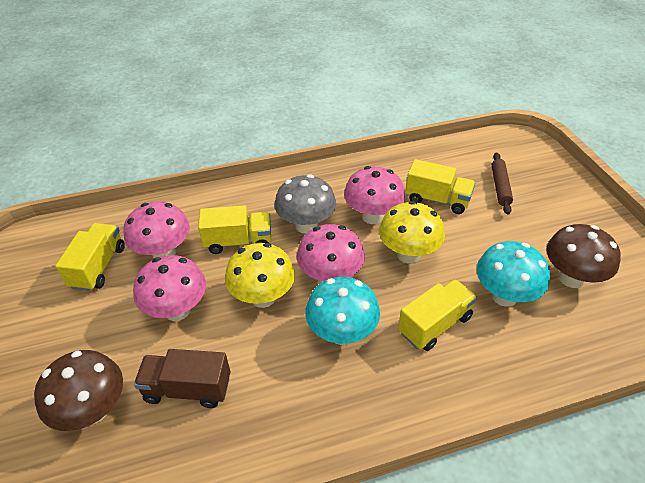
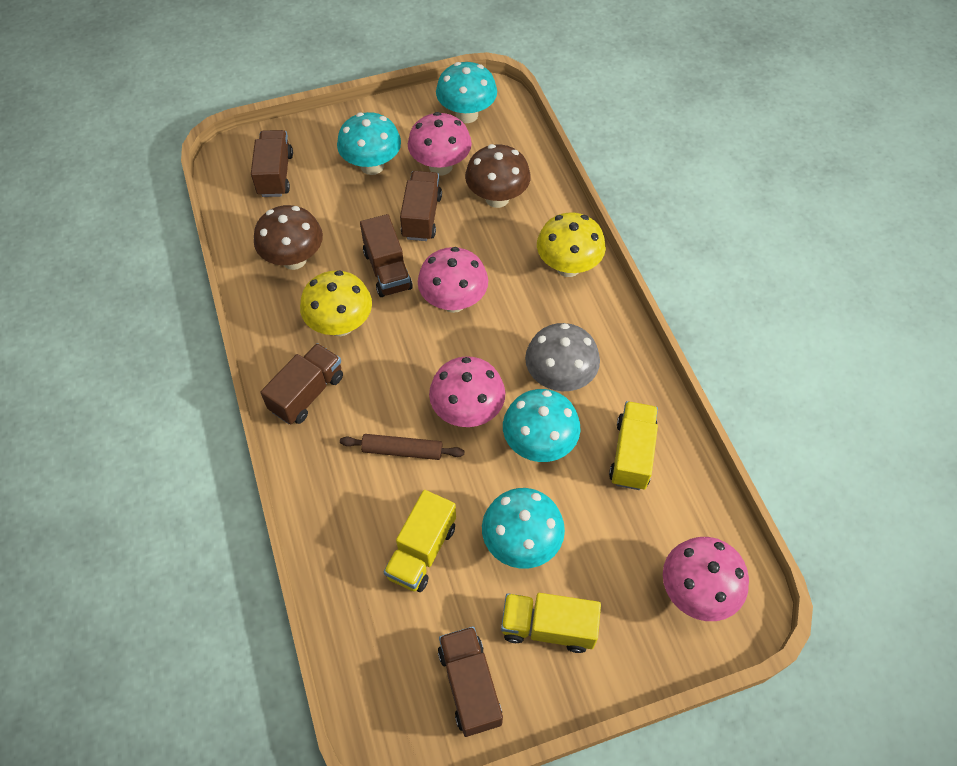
brown truck: [134,349,230,408] = 1 -> [251,130,293,197] [260,343,343,424] [360,214,413,297] [400,171,442,241] [438,626,503,737] = 5
turquoise mushroom: [305,277,380,345] [477,241,550,307] = 2 -> [337,112,401,175] [436,62,497,123] [482,488,565,569] [503,389,581,462] = 4
yellow truck: [55,223,125,291] [198,205,271,254] [398,279,477,351] [405,159,475,214] = 4 -> [384,490,456,592] [501,593,601,653] [609,401,658,490] = 3

